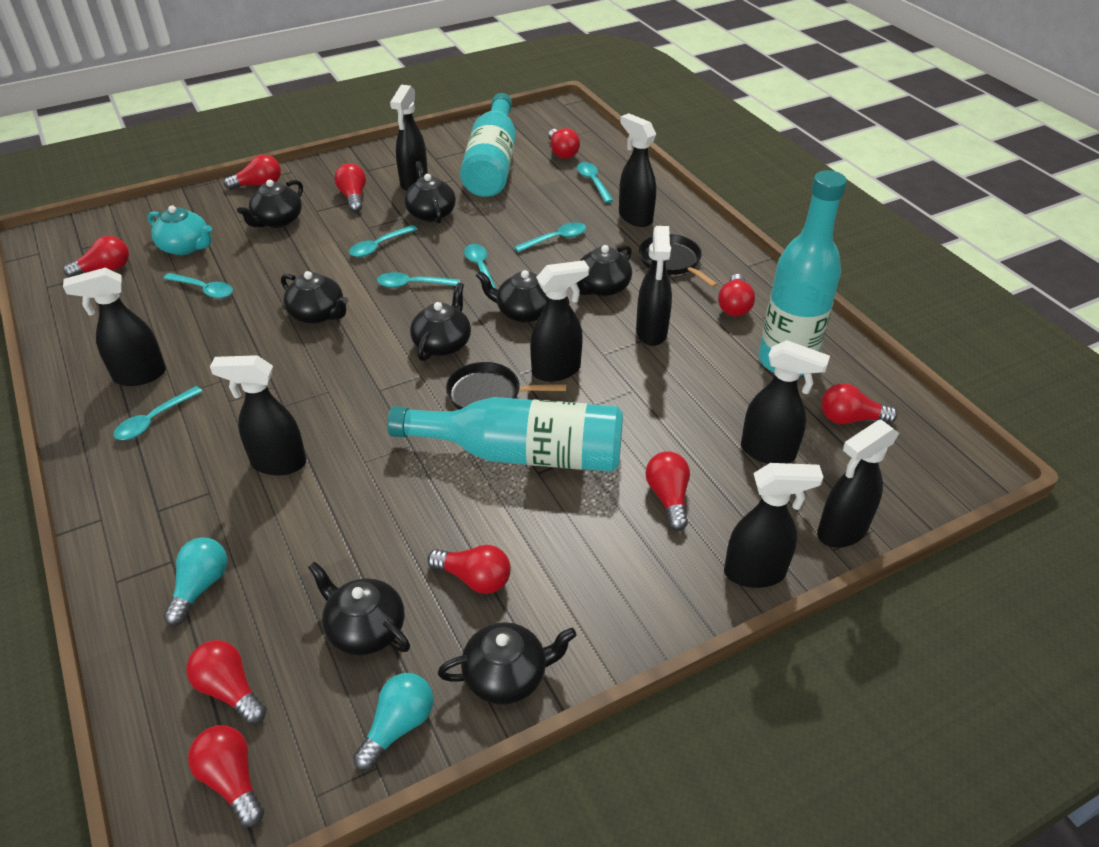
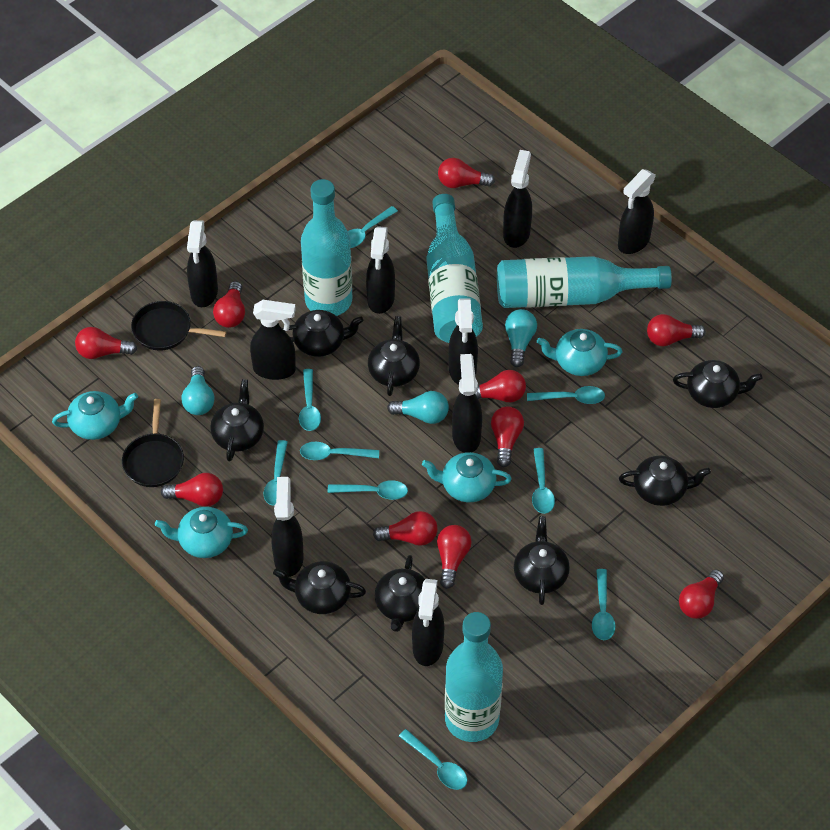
turquoise bottle: [387,397,623,472] [460,93,516,197] [759,170,847,376] = 3 -> [301,179,352,316] [427,194,483,343] [445,612,503,742] [497,256,672,308] = 4
turquoise light bulb: [163,537,228,626] [353,673,433,771] = 2 -> [181,366,214,415] [387,391,449,424] [505,309,537,367] = 3
turquoise spoon: [114,386,203,440] [163,273,233,298] [349,225,417,257] [377,272,460,288] [464,244,497,289] [514,222,586,252] [577,162,614,203] = 7 -> [264,440,288,506] [299,369,321,431] [300,442,379,460] [328,480,408,500] [348,206,398,248] [399,729,467,790] [527,386,605,404] [532,448,555,514] [592,569,616,640] = 9
turquoise teapot: [147,205,212,255] = 1 -> [52,391,138,440] [155,507,248,558] [422,452,512,502] [537,329,622,376] = 4

